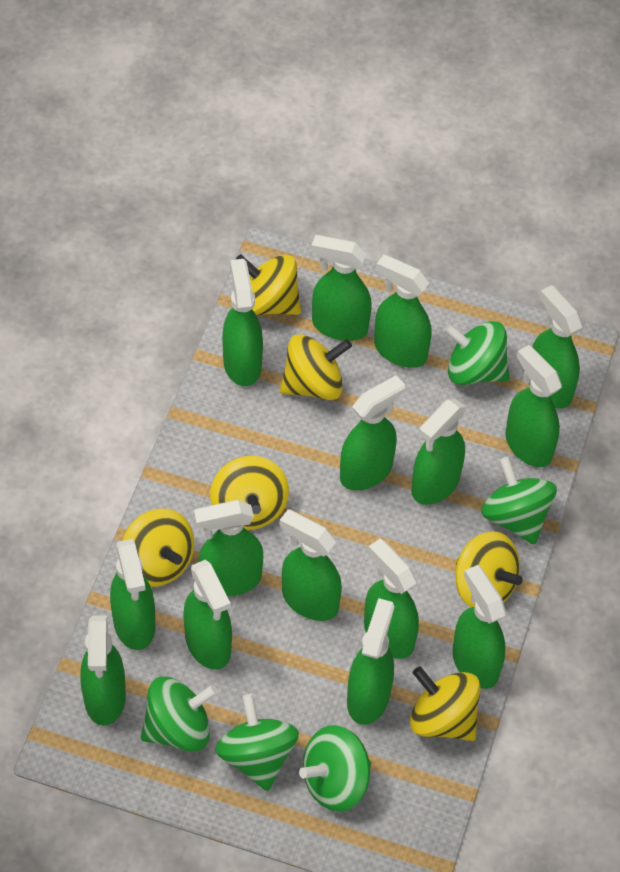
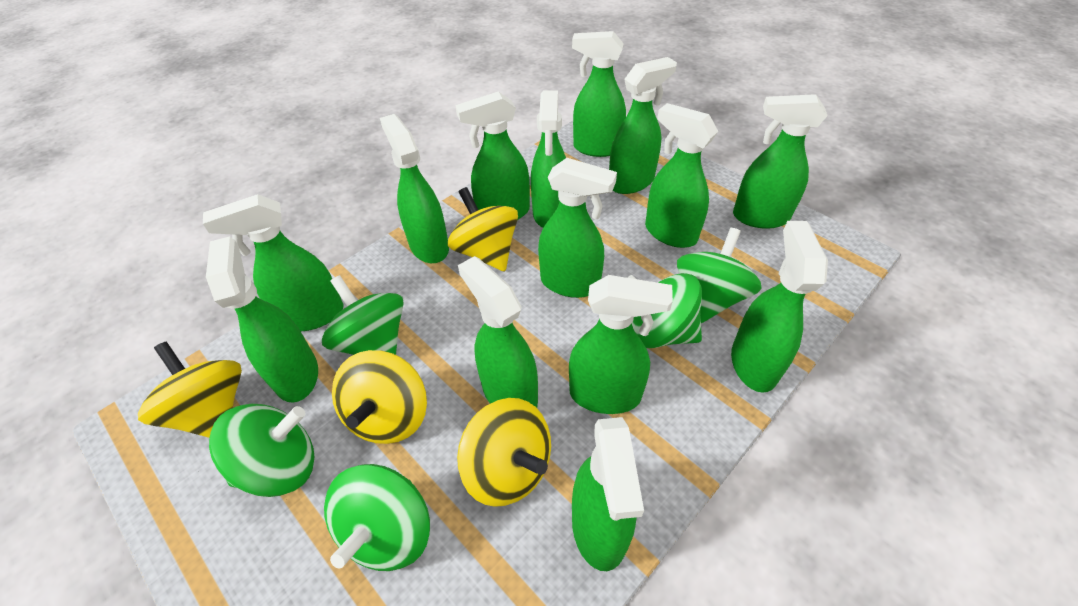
green spray bottle: [80,615,126,726] [110,539,155,650] [183,560,232,670] [194,500,263,596] [222,259,263,386] [280,509,342,621] [311,235,372,341] [340,375,405,491] [347,598,395,725] [364,538,419,659] [374,254,431,368] [411,399,466,505] [452,565,506,689] [505,345,562,467] [529,285,583,409] = 15 -> [203,194,344,331] [206,237,318,403] [380,114,449,263] [455,91,530,220] [458,256,538,408] [531,90,566,228] [538,158,617,298] [569,275,673,414] [572,31,626,157] [572,417,644,571] [609,57,677,194] [645,103,718,248] [731,221,828,393] [733,94,828,229] = 14
yellow spinning top: [122,509,194,587] [210,456,289,530] [235,254,301,315] [280,334,352,400] [410,666,480,741] [455,531,523,607] = 6 -> [138,341,242,438] [332,350,427,444] [448,187,518,271] [457,398,551,507] = 4

